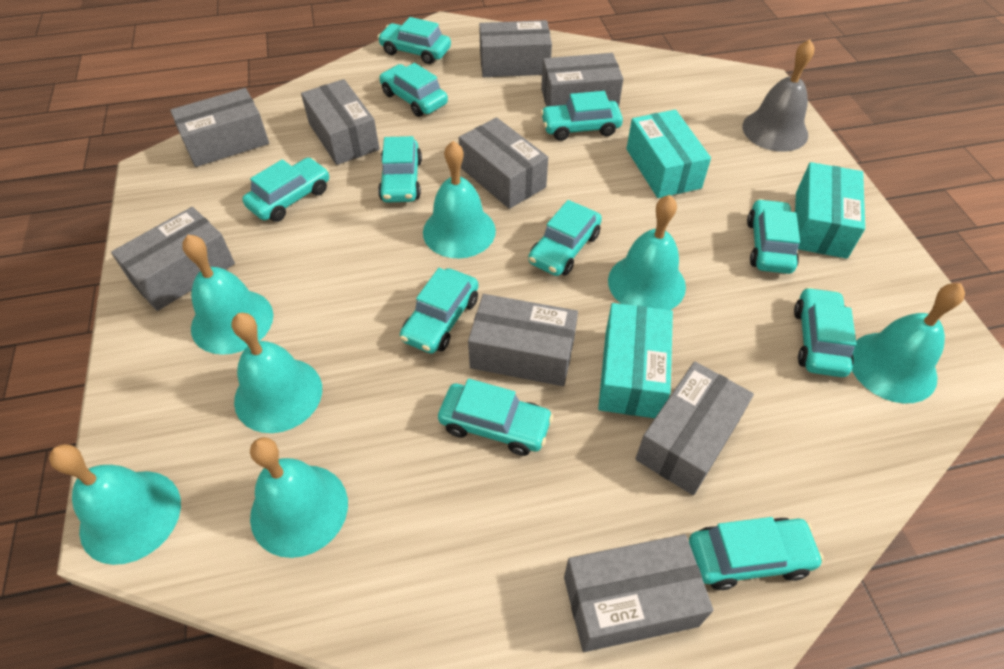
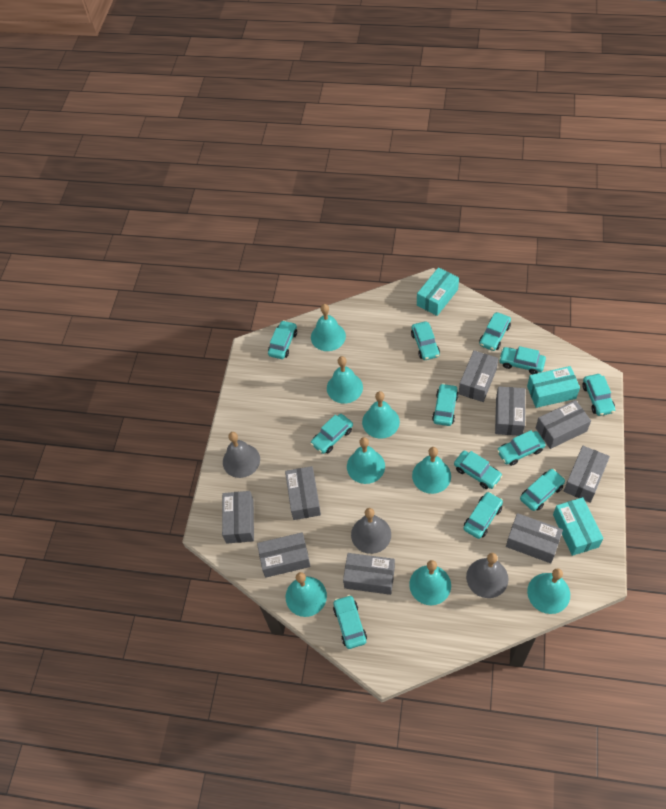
grey bell: [742,39,814,152] = 1 -> [223,432,260,478] [351,508,391,554] [466,553,508,598] = 3
turquoise bell: [49,444,181,565] [182,235,273,355] [231,313,322,433] [250,437,348,558] [423,141,496,258] [608,195,686,310] [852,283,965,403] = 7 -> [286,572,327,617] [311,304,346,351] [327,356,363,404] [347,437,385,484] [362,391,400,439] [409,560,451,605] [412,447,451,494] [527,568,570,614] = 8
turquoise car: [242,158,329,222] [378,17,451,64] [378,136,422,203] [379,63,448,117] [400,268,478,354] [438,379,553,456] [528,200,602,276] [541,91,623,141] [689,517,824,590] [747,199,800,274] [794,287,857,377] = 11 -> [268,320,297,359] [310,414,353,454] [333,595,367,649] [411,321,440,360] [432,383,459,426] [454,451,503,489] [463,492,503,539] [479,312,511,351] [497,430,546,466] [499,346,546,374] [520,469,565,511] [582,374,615,416] = 12

